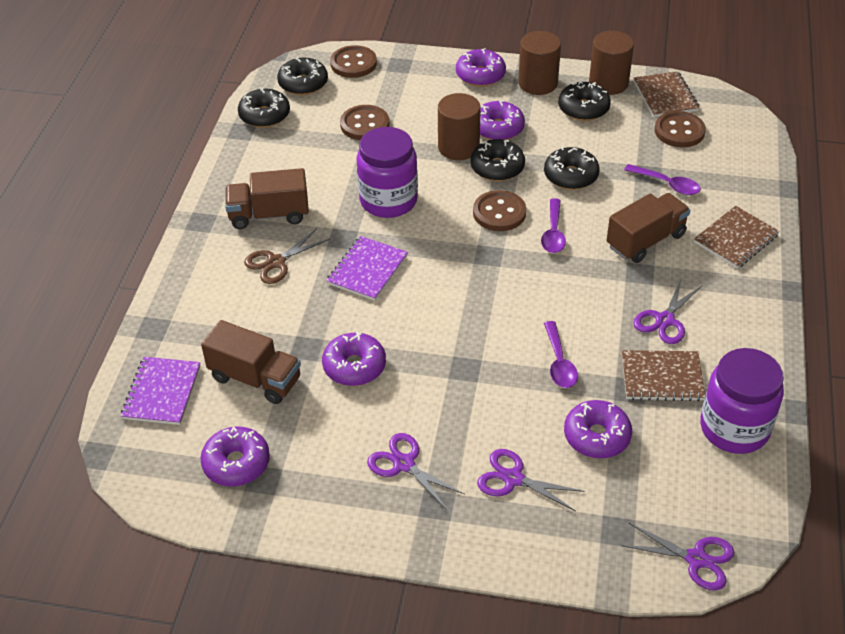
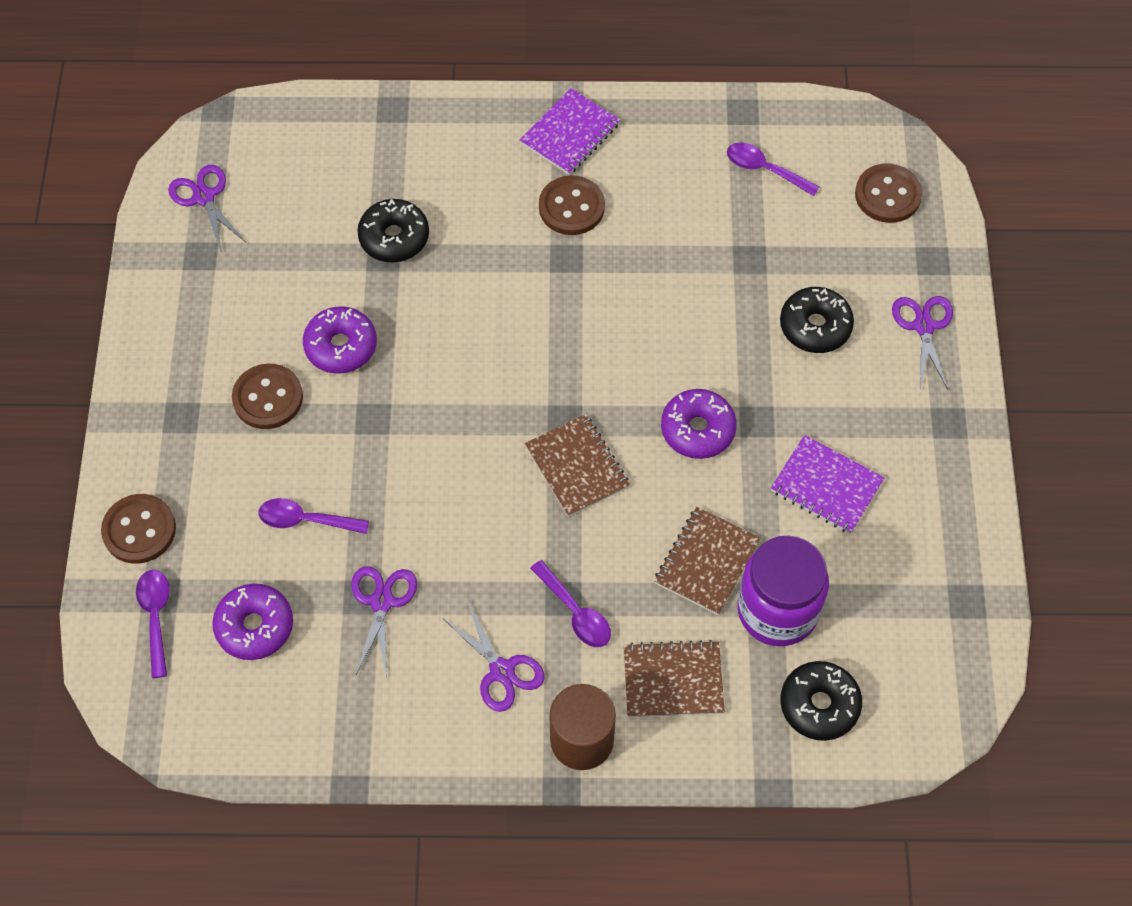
black donut: [238,87,290,128] [277,57,328,95] [471,139,525,181] [544,147,600,190] [558,81,611,121] = 5 -> [357,199,429,263] [780,287,854,353] [780,661,862,741] = 3
brown cylinder: [438,93,481,160] [518,31,561,95] [589,31,634,95] = 3 -> [550,684,616,770] = 1
brown scissors: [244,228,330,284] = 1 -> none = 0
brown truck: [201,320,301,404] [225,168,309,229] [607,193,690,263] = 3 -> none = 0
purple donut: [200,427,270,486] [322,332,386,386] [456,48,506,87] [480,100,525,140] [564,400,632,458] = 5 -> [212,584,293,660] [303,306,377,374] [661,389,737,459] = 3
purple jar: [357,127,418,218] [700,348,784,454] = 2 -> [737,535,829,646] = 1
purple spoon: [541,198,566,253] [544,321,578,388] [624,164,701,195] = 3 -> [136,570,170,678] [259,498,369,534] [530,560,611,647] [727,143,819,196] = 4

